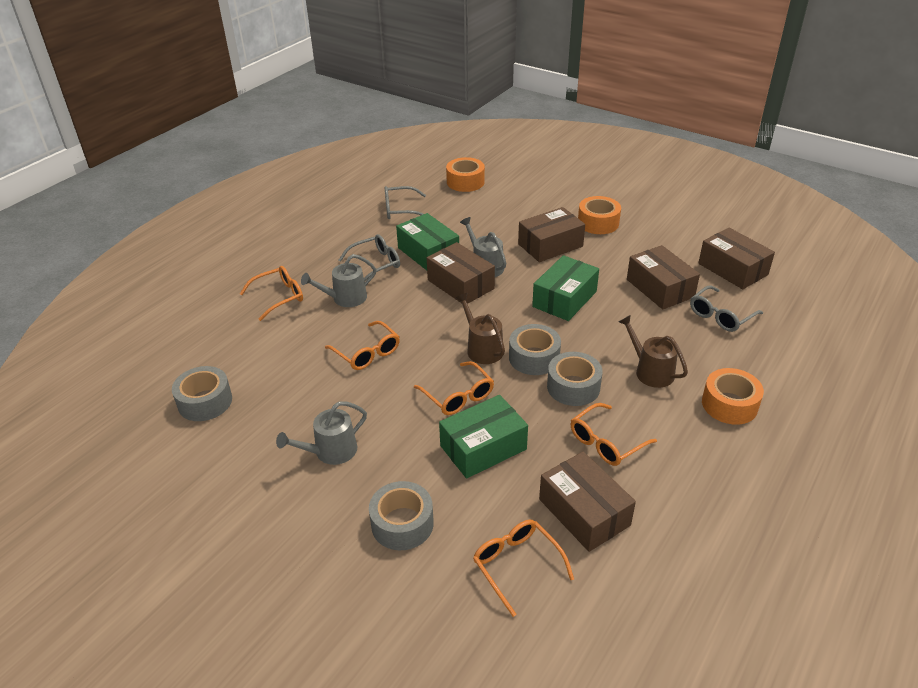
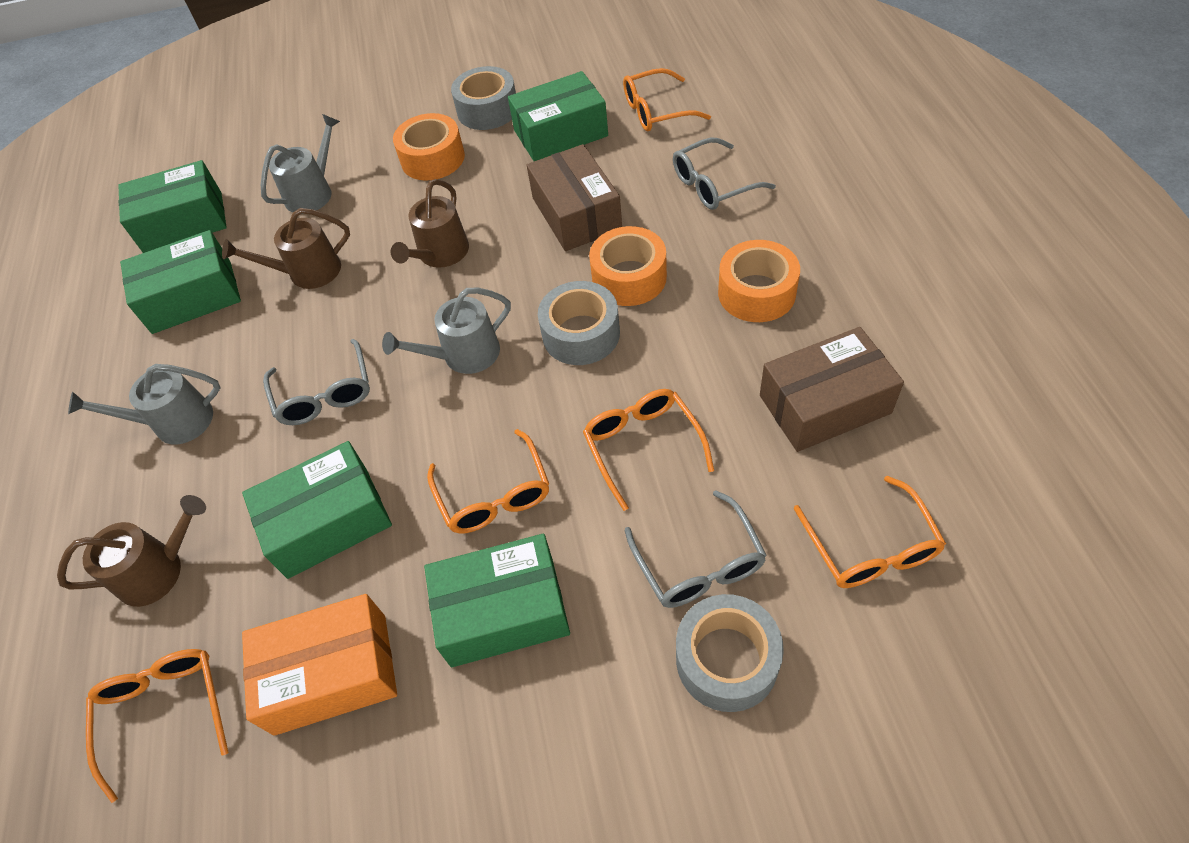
brown box: [427,242,495,304] [518,207,585,262] [539,452,636,552] [627,245,700,309] [698,228,775,289] = 5 -> [527,144,622,251] [760,327,904,452] = 2
brown watering can: [456,293,505,364] [619,315,688,388] = 2 -> [57,495,206,607] [222,208,350,289] [391,179,469,268] = 3
green box: [396,213,459,270] [439,395,528,479] [532,255,599,321] = 3 -> [118,160,227,253] [120,230,241,334] [242,441,392,579] [424,534,570,667] [508,71,608,161] = 5
grey tape: [172,366,232,421] [369,481,434,550] [509,324,561,375] [547,352,603,406] = 4 -> [451,66,516,130] [538,281,620,365] [676,594,784,712] = 3
orange box: none = 0 -> [242,594,397,736] = 1

